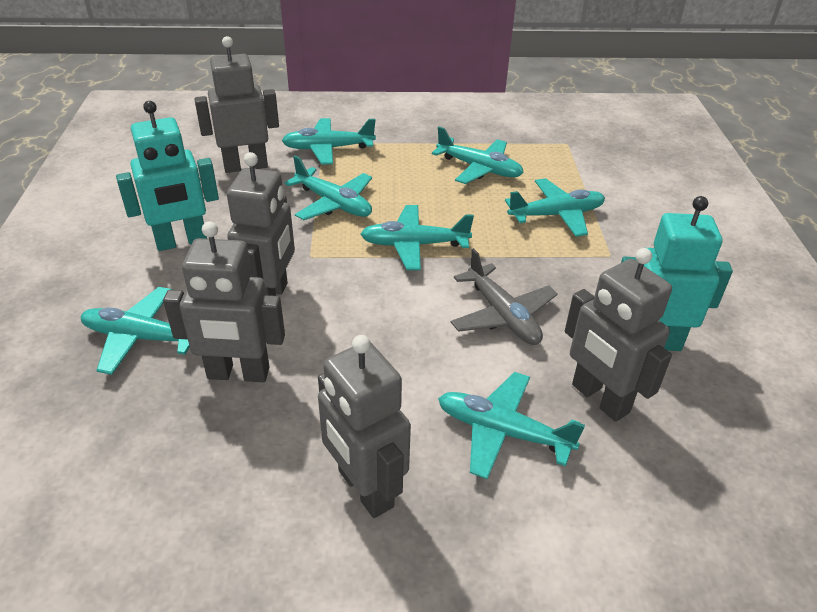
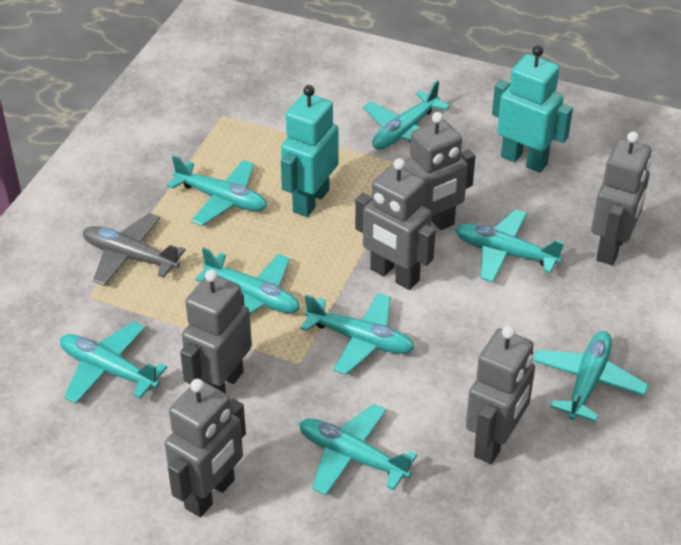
grey robot: [163,221,285,382] [195,36,279,173] [227,152,295,296] [318,335,411,518] [565,248,672,422] = 5 -> [165,379,246,517] [180,270,252,393] [355,158,436,290] [404,112,475,230] [466,326,535,464] [591,131,651,265] = 6
turquoise plane: [80,287,190,375] [282,118,376,165] [285,155,372,220] [361,205,474,270] [432,127,524,184] [438,372,585,479] [505,178,605,237] = 7 -> [60,321,167,403] [167,156,267,226] [195,247,299,314] [299,404,417,495] [300,293,414,375] [363,80,450,150] [455,209,564,282] [533,331,648,422] = 8

